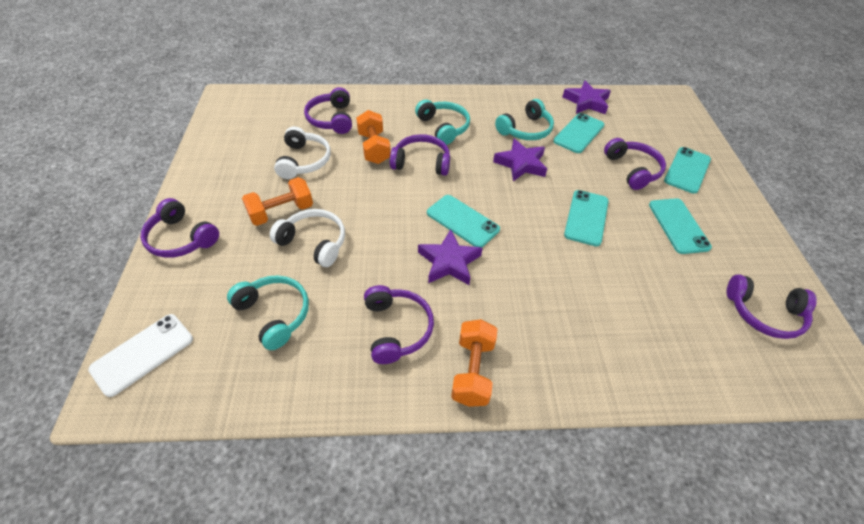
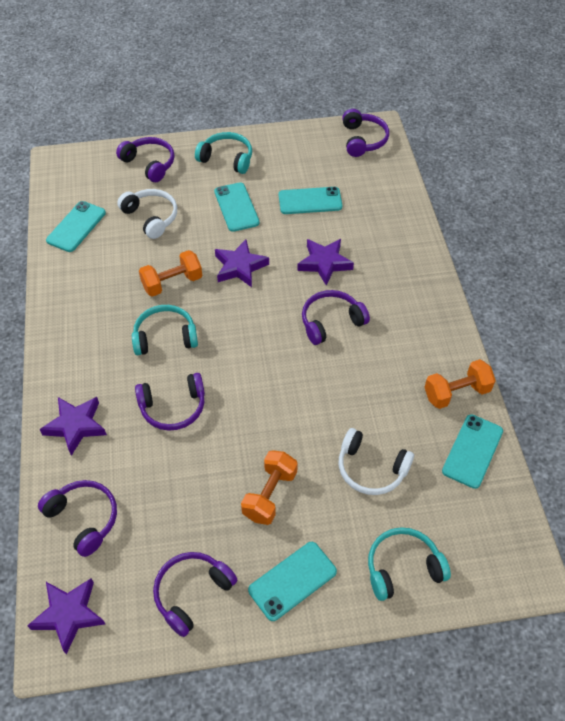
purple star: [418,229,482,285] [493,139,547,181] [563,80,611,114] = 3 -> [27,578,105,654] [40,397,107,456] [215,239,269,287] [297,239,354,286] = 4
white phone: [88,314,193,397] = 1 -> none = 0

